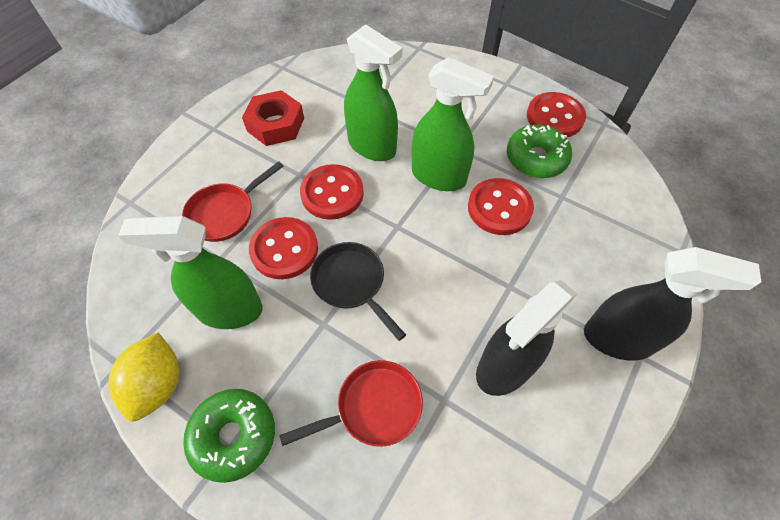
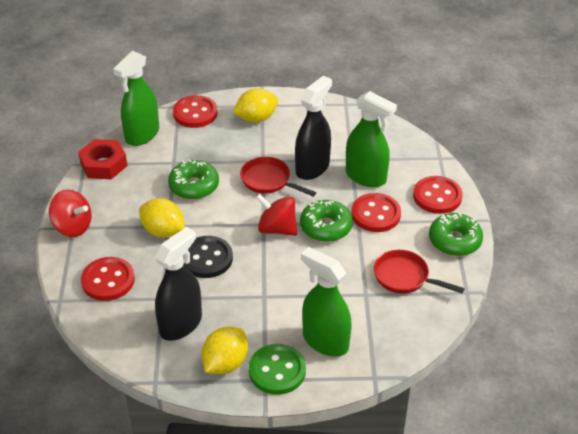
black button: none = 0 -> [183,236,233,278] = 1
black pan: [310,242,406,341] = 1 -> none = 0
green button: none = 0 -> [249,344,306,395] = 1
green donut: [183,389,275,483] [507,125,572,178] = 2 -> [168,159,219,200] [300,200,353,242] [429,213,483,256] = 3
red spinning top: none = 0 -> [49,190,92,237] [255,194,297,236] = 2
yellow lemon: [108,333,179,422] = 1 -> [139,198,185,237] [202,326,248,374] [233,88,278,123] = 3

